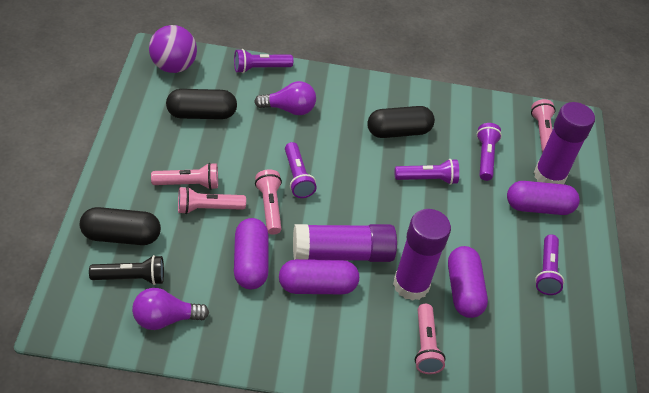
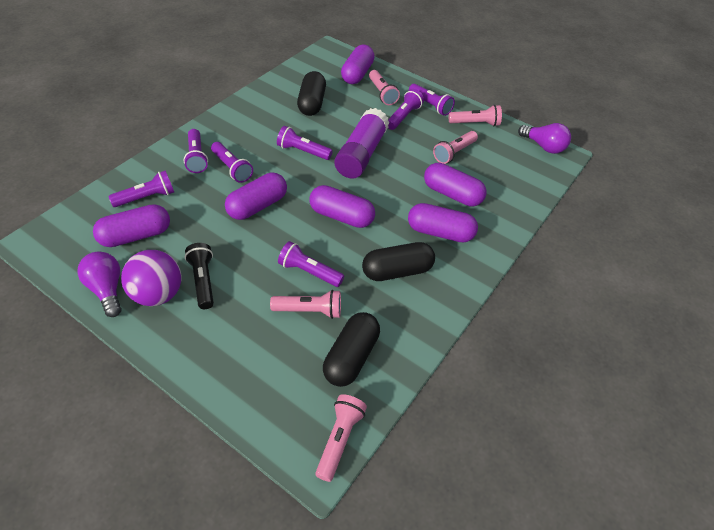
purple capsule: [234,218,268,289] [279,259,359,294] [448,246,488,318] [507,181,580,215] = 4 -> [93,204,170,247] [225,173,287,220] [310,185,375,228] [341,45,375,84] [408,203,478,243] [424,163,486,207] = 6
purple flashlight: [234,49,293,73] [285,142,317,198] [395,159,459,185] [476,123,502,181] [535,234,564,295] = 5 -> [108,170,174,207] [184,129,208,173] [211,142,253,183] [277,126,333,160] [278,241,344,287] [388,89,424,130] [409,84,455,116] = 7
purple glue stick: [293,224,397,262] [393,209,451,301] [534,102,595,184] = 3 -> [335,108,389,179] = 1

